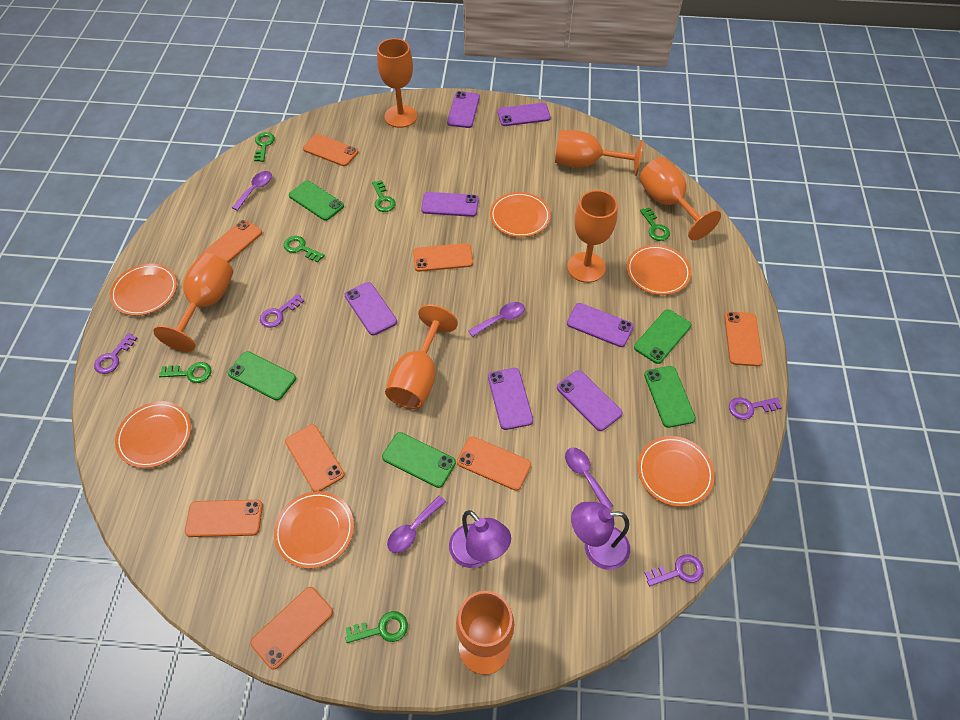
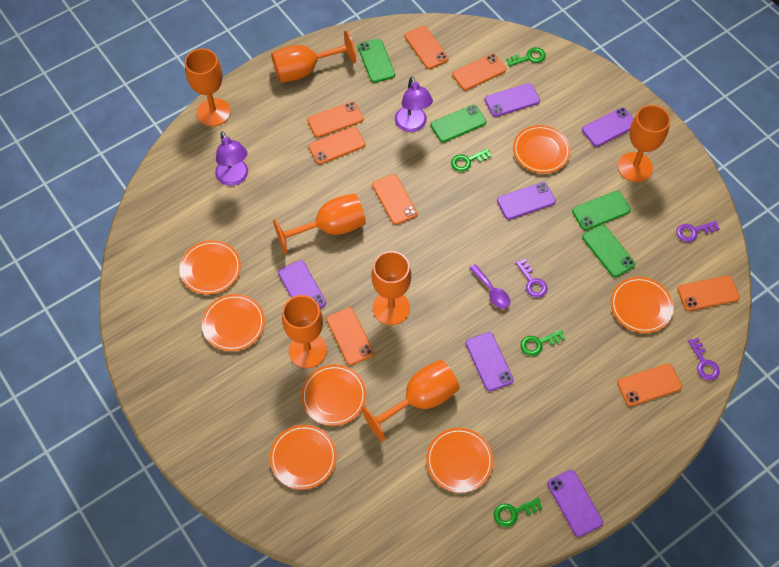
green key: [159,362,212,383] [254,132,275,162] [284,236,325,262] [346,611,408,643] [372,180,396,212] [640,207,670,241] = 6 -> [451,149,492,172] [494,498,543,527] [506,47,546,66] [520,330,565,356] = 4
green phone: [228,351,296,400] [289,181,344,221] [382,432,456,488] [634,309,691,364] [644,366,696,428] = 5 -> [358,39,395,83] [431,105,486,142] [572,191,631,230] [582,224,635,277] = 4
orange plate: [110,264,177,316] [115,401,191,468] [274,491,354,569] [490,192,551,237] [627,245,691,295] [638,436,715,507] = 6 -> [179,240,241,295] [202,294,265,351] [270,425,337,490] [301,365,366,426] [426,428,493,493] [513,125,571,173] [611,277,673,333] = 7
purple key: [94,333,138,374] [260,294,304,328] [645,555,704,586] [729,397,782,420] = 4 -> [516,259,547,298] [676,221,719,242] [688,338,720,380] = 3
purple phone: [345,282,397,335] [421,192,479,217] [447,91,480,128] [488,368,533,430] [497,103,551,126] [557,370,623,431] [567,303,634,347] = 7 -> [278,260,326,308] [466,332,514,391] [484,83,540,117] [497,182,556,220] [547,470,603,537] [582,107,634,147] = 6
purple spoon: [232,171,272,211] [387,496,446,553] [468,302,525,337] [565,448,613,509] = 4 -> [469,264,510,309] = 1

